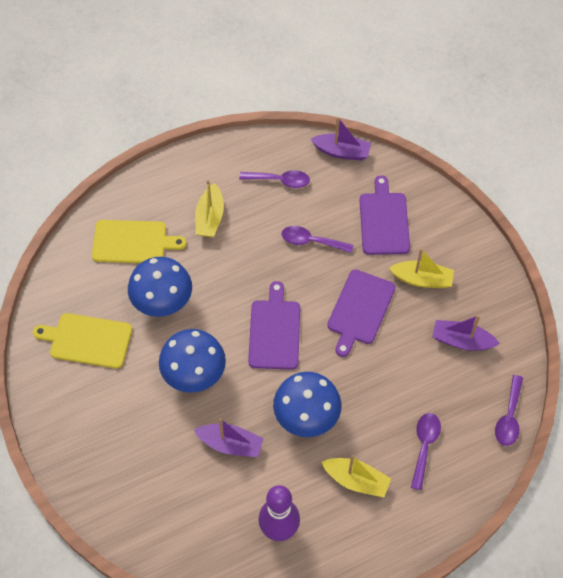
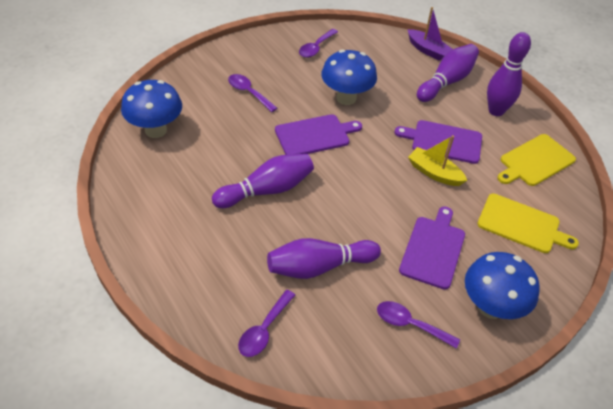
purple boat: [194,418,264,457] [311,117,371,160] [432,315,500,351] = 3 -> [408,7,453,61] = 1
purple bowling pin: [258,485,300,541] = 1 -> [212,154,314,208] [267,238,381,279] [417,44,479,102] [487,32,531,116] = 4
yellow boat: [195,180,224,237] [322,455,391,497] [389,248,454,288] = 3 -> [408,135,467,186] = 1

